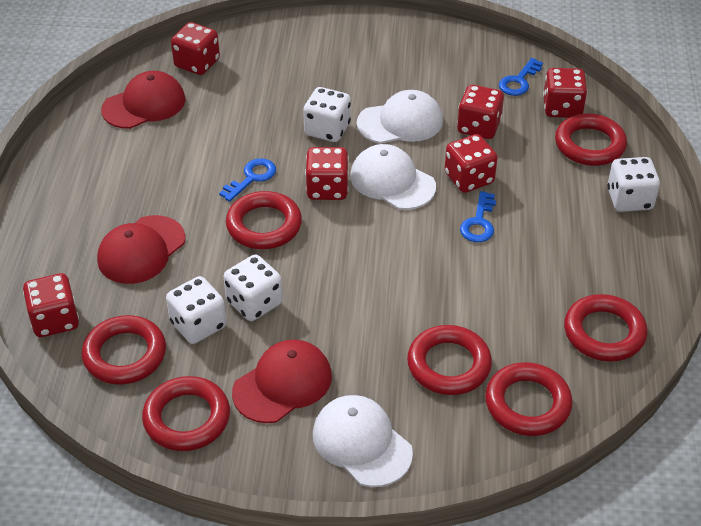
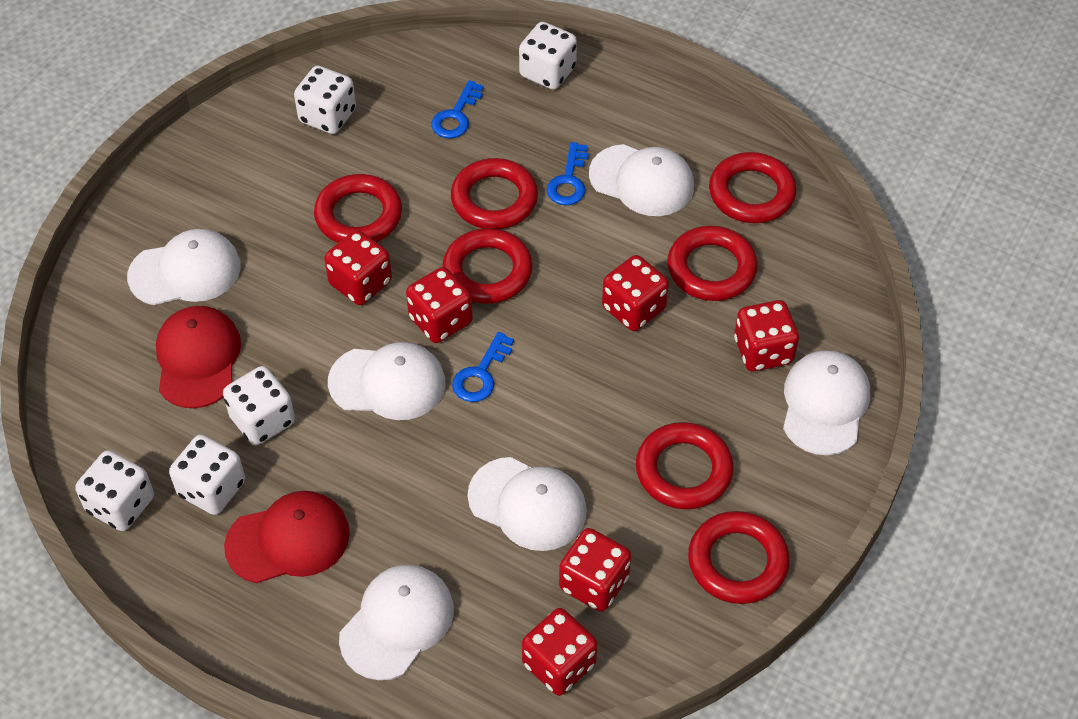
red cap: [97,215,186,284] [101,71,185,129] [232,340,332,423] = 3 -> [156,306,241,408] [224,491,350,583] = 2
white cap: [313,395,413,487] [350,144,436,210] [357,90,443,144] = 3 -> [127,229,241,305] [328,342,446,420] [339,565,454,680] [468,457,587,551] [589,144,694,216] [783,350,870,455] = 6
white dice: [166,276,226,344] [224,255,283,321] [303,87,351,142] [607,157,660,212] = 4 -> [75,450,154,531] [169,435,245,515] [223,366,295,445] [294,65,356,134] [519,22,577,90] = 5

